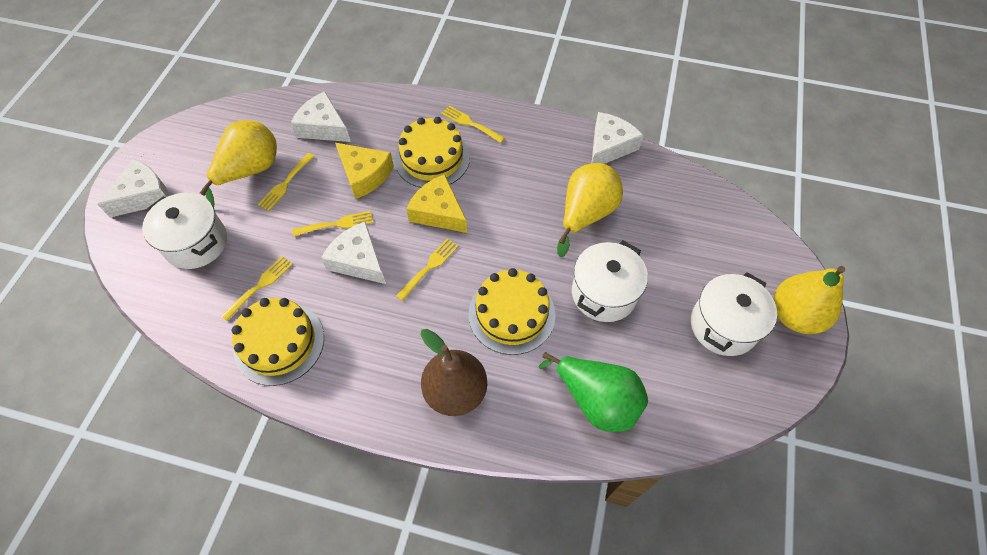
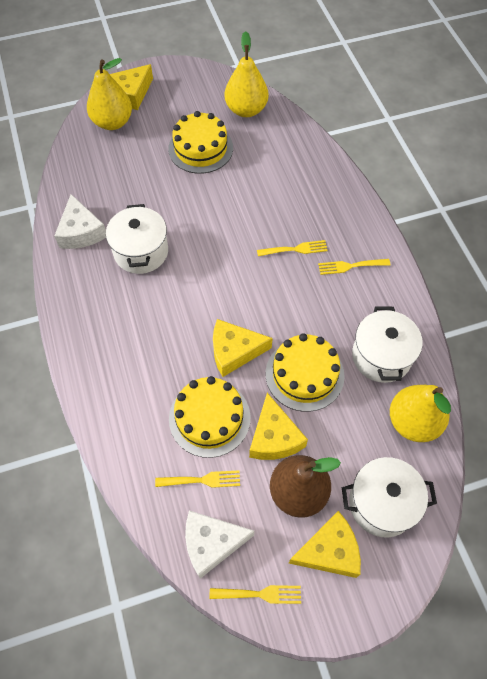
green pear: [538,352,648,432] = 1 -> none = 0
white cheese: [97,159,170,217] [291,91,351,142] [321,221,386,284] [592,112,644,164] = 4 -> [54,194,106,249] [185,510,254,579] = 2
yellow cheese: [335,143,394,199] [406,174,467,233] = 2 -> [110,64,153,110] [213,319,273,377] [249,393,308,460] [289,511,361,578] = 4
yellow fork: [221,256,293,321] [258,153,315,211] [292,211,373,237] [396,238,459,301] [441,105,505,143] = 5 -> [155,470,240,488] [210,585,301,604] [257,240,328,256] [318,259,390,275] = 4

